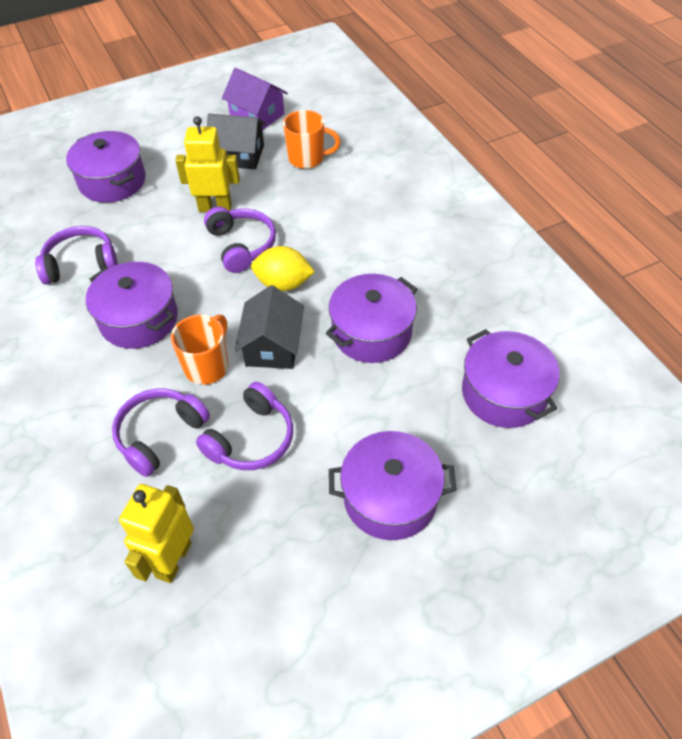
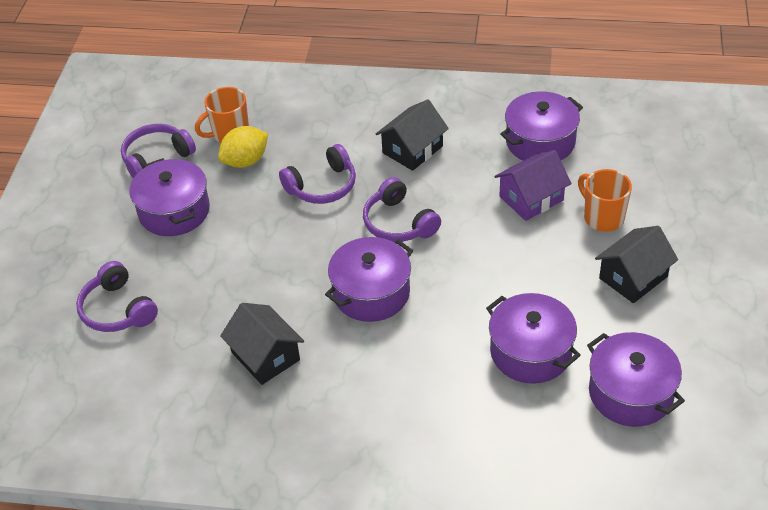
black house: [207,114,266,169] [235,285,304,369] = 2 -> [220,303,304,385] [376,99,449,171] [595,226,678,303] = 3
yellow robot: [119,484,194,583] [175,116,240,212] = 2 -> none = 0

